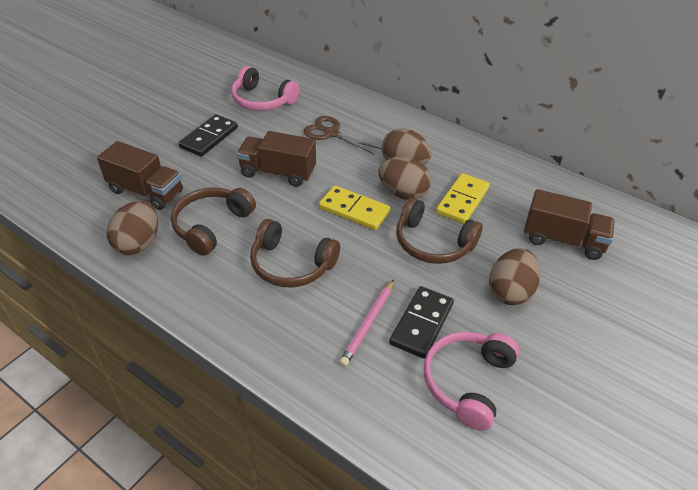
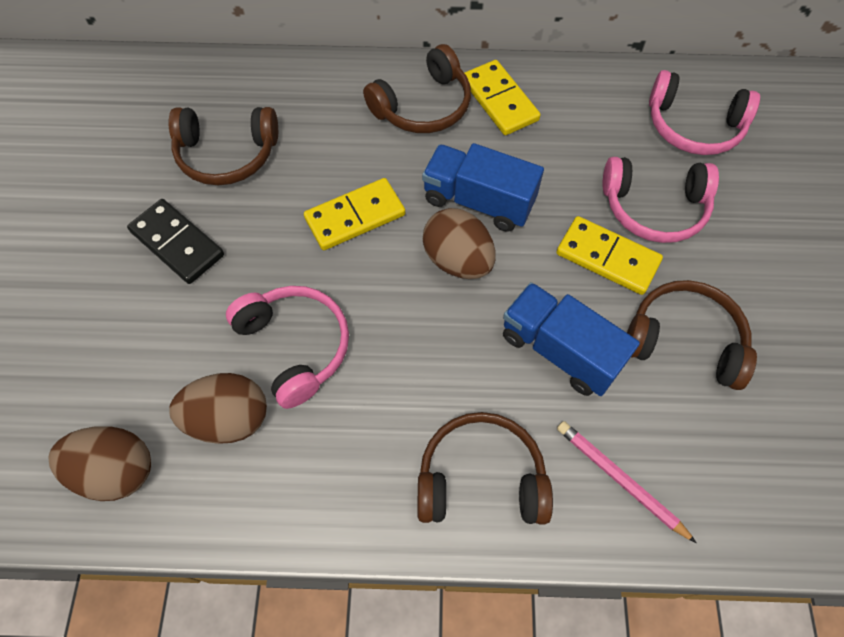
black domino: [179,114,238,157] [389,286,454,359] = 2 -> [127,199,224,284] = 1
blue truck: none = 0 -> [422,143,544,232] [503,282,640,396] = 2
brown egg: [107,201,158,255] [378,156,431,200] [382,128,431,165] [489,248,541,305] = 4 -> [49,427,151,501] [169,373,267,444] [423,208,496,279] = 3
brown headphones: [171,187,256,256] [250,219,340,287] [396,198,483,264] = 3 -> [168,107,278,185] [363,44,471,133] [417,412,553,525] [627,280,757,390] = 4
brown scissors: [304,116,382,155] = 1 -> none = 0
brown truck: [97,141,183,210] [237,131,316,187] [524,189,615,260] = 3 -> none = 0
pink headphones: [231,66,300,111] [424,332,519,431] = 2 -> [226,286,349,409] [602,157,719,243] [649,70,760,155] = 3
yellow domino: [319,186,391,230] [436,173,490,224] = 2 -> [304,178,405,250] [464,60,541,135] [556,216,663,295] = 3

